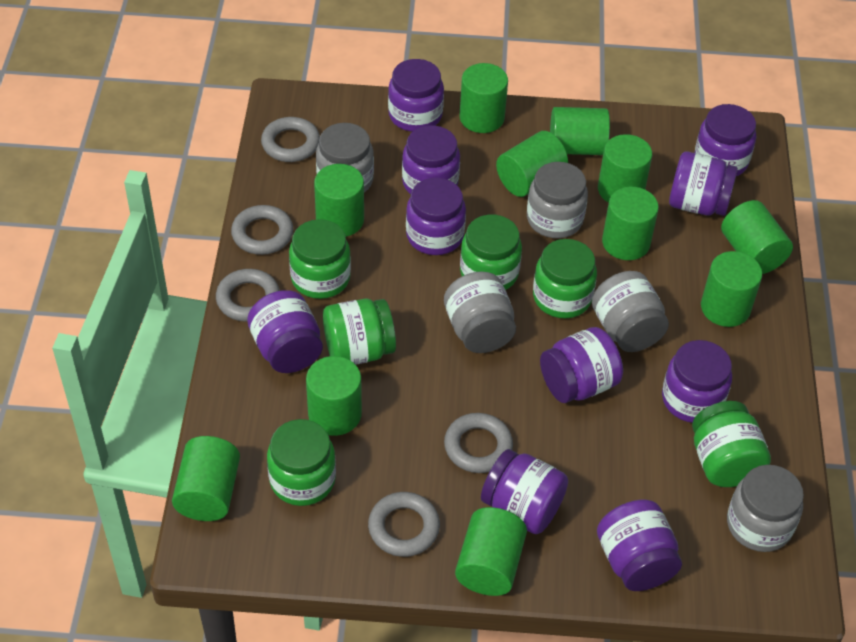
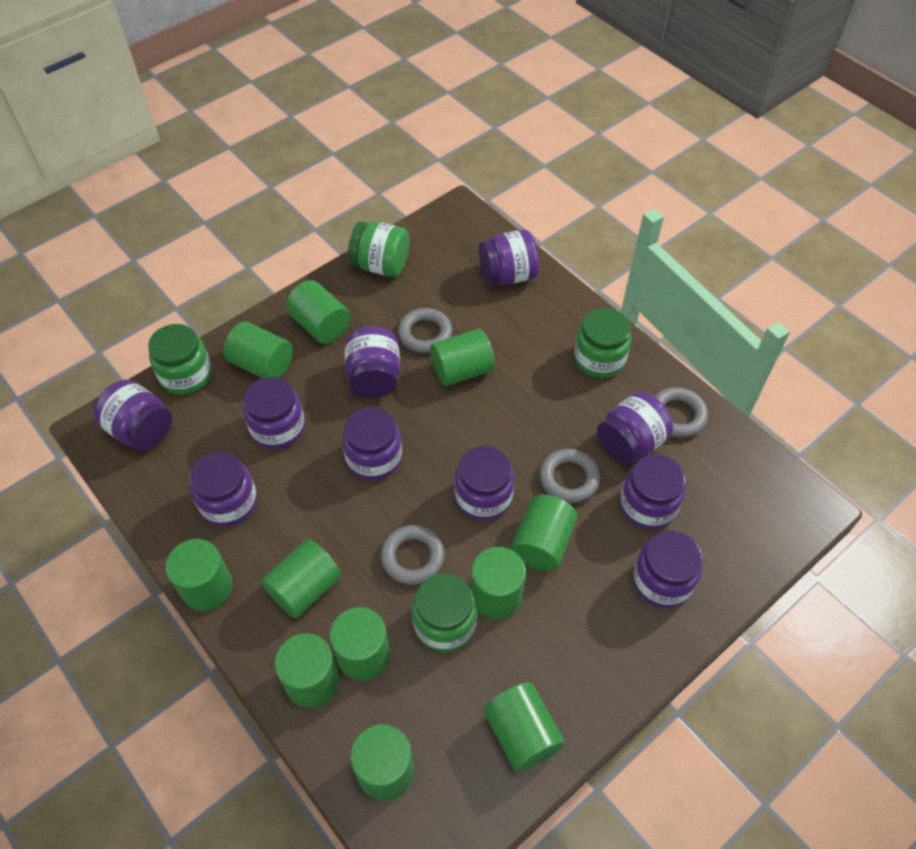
green jar: [267,419,336,506] [289,219,351,299] [323,299,396,365] [460,215,522,290] [533,239,597,318] [692,401,771,487] = 6 -> [148,324,212,394] [348,221,409,277] [412,573,477,652] [574,308,631,378] = 4
grey jar: [316,123,374,193] [444,272,516,353] [527,162,588,238] [592,271,669,352] [727,465,804,552] = 5 -> none = 0
grey ring: [216,269,280,322] [231,205,293,255] [261,117,320,162] [368,492,440,557] [444,413,513,473] = 5 -> [381,525,445,585] [398,308,452,353] [539,449,600,503] [655,387,708,438] = 4

